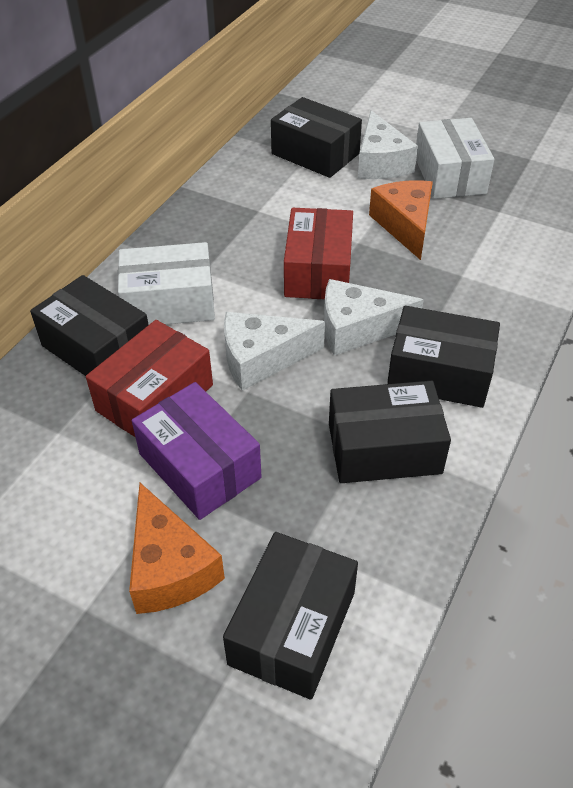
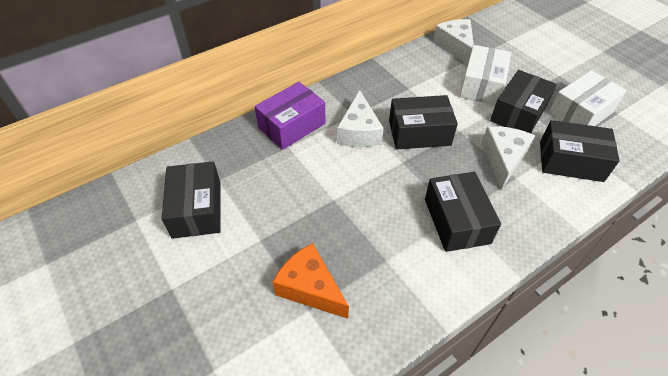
orange cheese: [129,483,225,614] [369,180,433,260] = 2 -> [272,243,349,319] = 1
red box: [86,320,213,438] [284,208,353,299] = 2 -> none = 0

